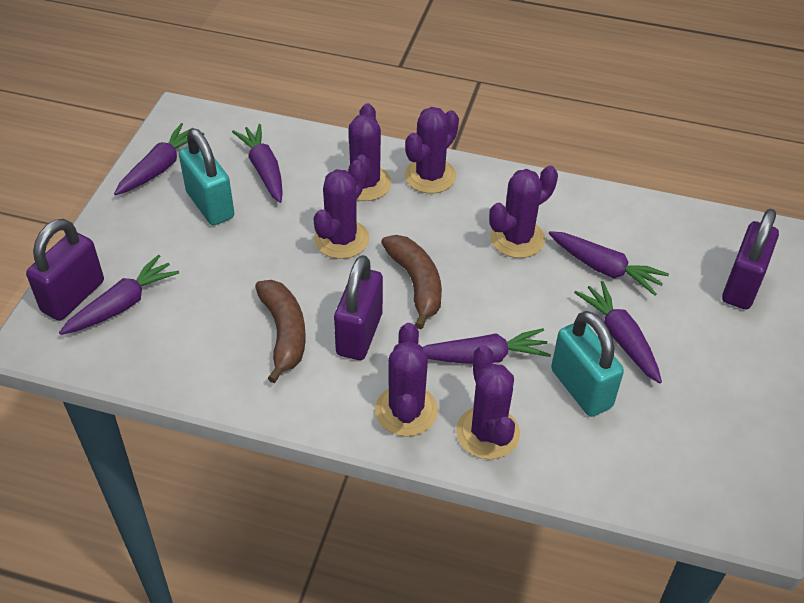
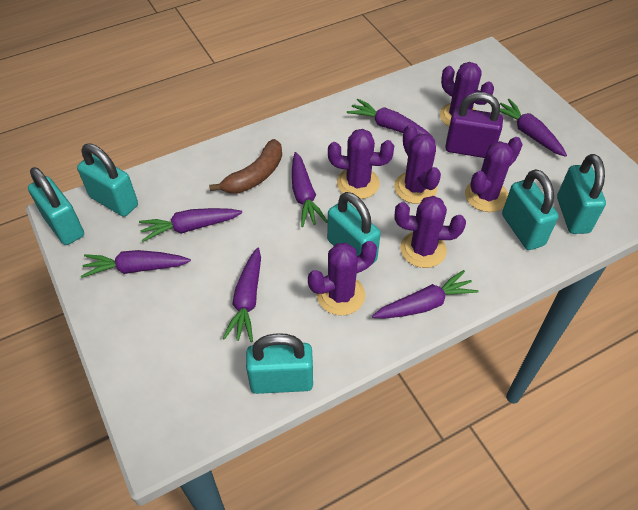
brown banana: [255,280,306,383] [381,235,442,329] = 2 -> [209,139,282,194] = 1
purple carrot: [59,255,179,335] [114,123,205,195] [232,124,283,203] [422,328,551,364] [549,231,669,296] [574,281,662,383] = 6 -> [81,250,191,278] [139,208,242,242] [223,247,261,342] [292,152,328,227] [347,99,432,137] [372,270,479,319] [500,99,567,157] = 7
purple padlock: [26,219,104,321] [334,255,383,360] [722,209,779,310] = 3 -> [445,92,503,158] = 1
turquoise padlock: [179,128,235,226] [551,311,624,417] = 2 -> [28,167,84,245] [77,144,138,217] [246,333,313,394] [327,192,381,263] [502,169,559,250] [557,154,606,234] = 6

